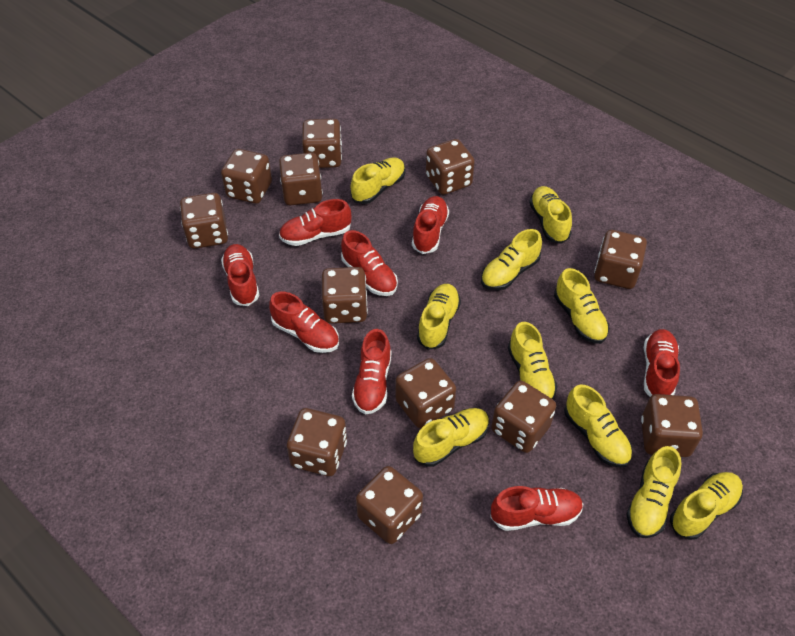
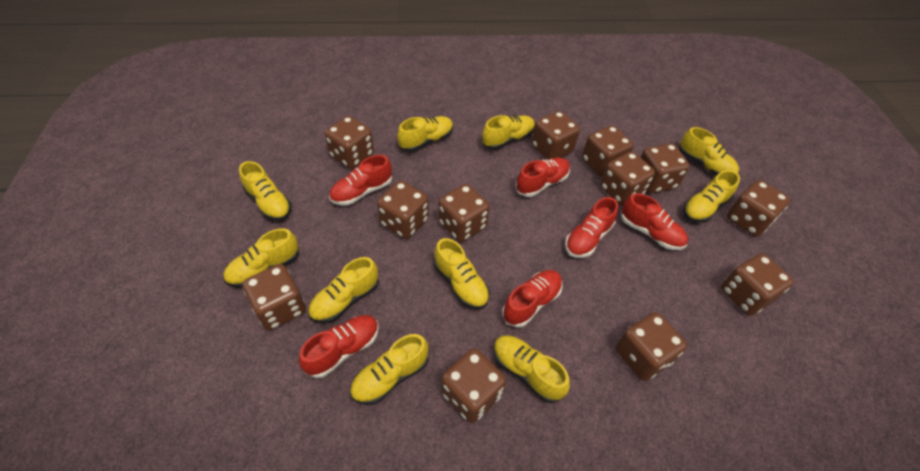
red shoe: [221,244,259,306] [269,292,339,353] [279,199,351,246] [341,230,398,296] [352,329,391,414] [412,196,449,254] [490,486,583,531] [644,329,680,397] = 8 -> [299,315,379,378] [329,155,392,205] [502,270,563,328] [516,157,570,197] [565,197,618,258] [621,193,688,250] = 6

